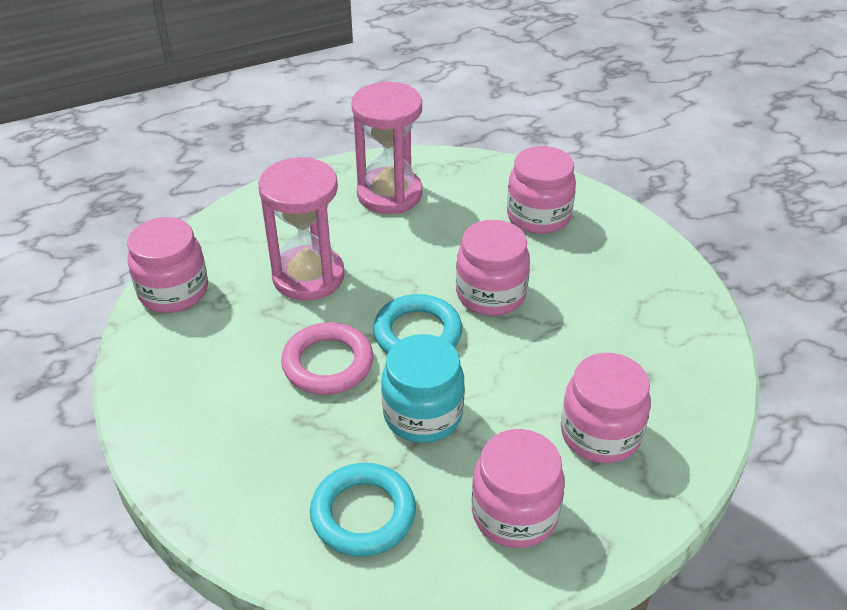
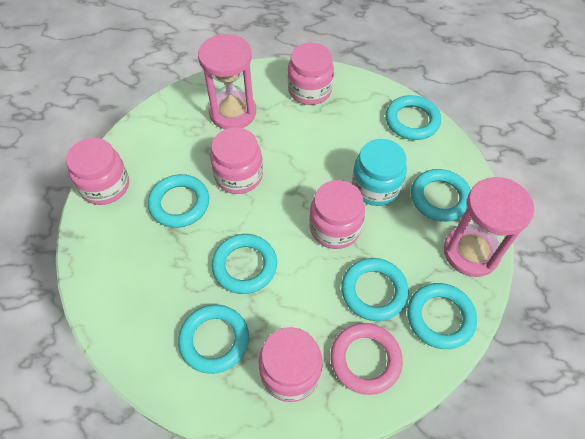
turquoise ring: [310,463,416,557] [373,294,462,354] = 2 -> [148,174,209,228] [178,304,249,374] [212,234,277,294] [341,258,409,321] [386,95,441,140] [407,283,477,349] [411,169,471,222] = 7

